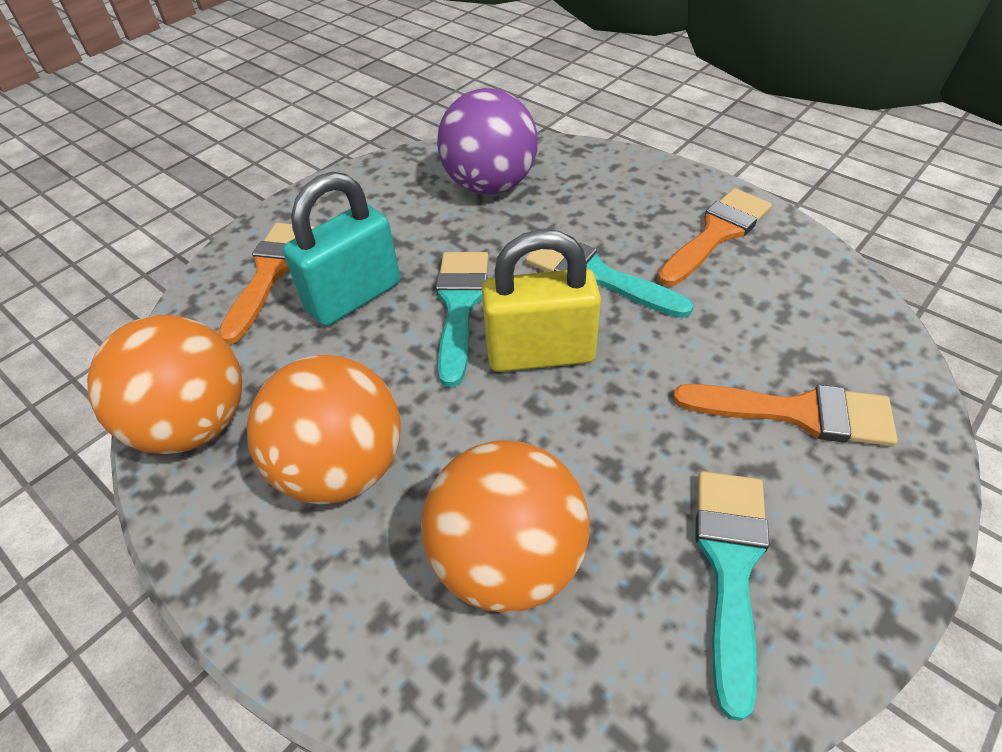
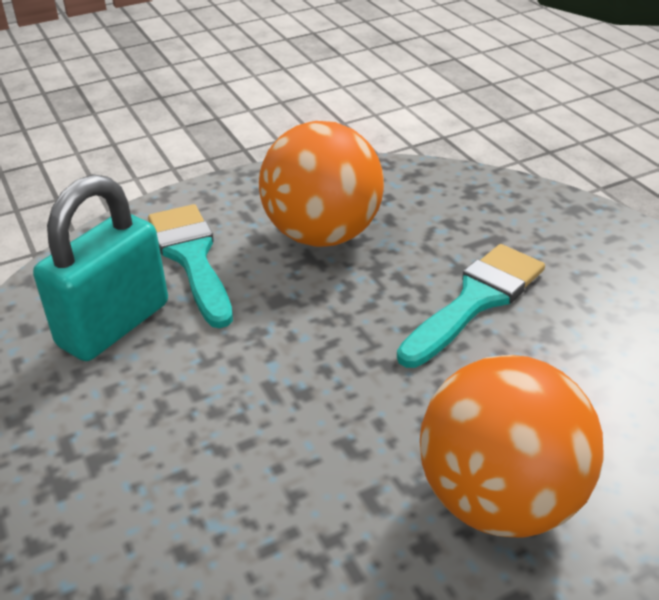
orange ball: [87,315,242,454] [247,355,401,504] [421,440,590,613] = 3 -> [259,121,384,247] [420,355,603,538] = 2
orange brush: [218,223,315,344] [658,188,772,286] [673,384,898,447] = 3 -> none = 0
purple ball: [437,88,538,195] = 1 -> none = 0
turquoise brush: [436,252,489,387] [525,242,694,318] [696,471,770,721] = 3 -> [148,204,233,328] [397,244,545,368] = 2
yellow padlock: [482,229,601,372] = 1 -> none = 0

